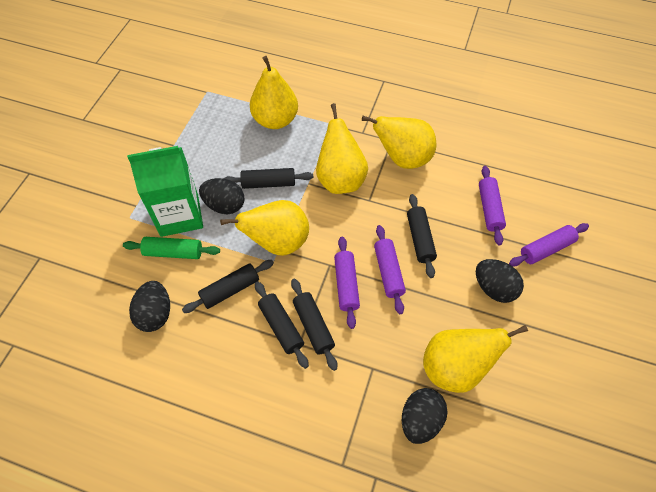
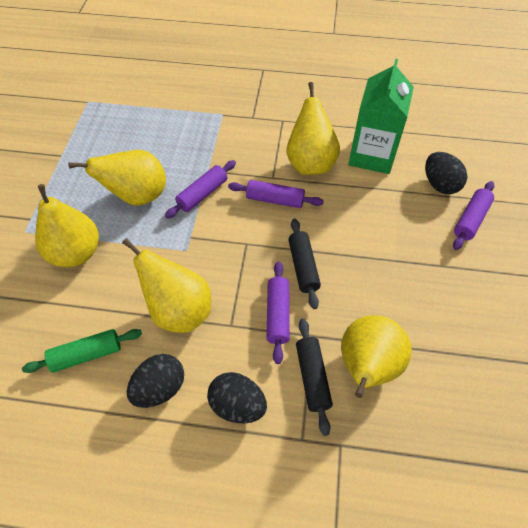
black egg: [129,281,170,332] [199,178,244,214] [402,388,447,444] [476,259,524,303] = 4 -> [127,354,184,408] [207,372,267,424] [425,152,467,194] = 3
black rolling pin: [182,260,274,313] [223,168,313,189] [255,281,309,369] [291,279,337,371] [407,194,437,278] = 5 -> [288,219,321,309] [296,318,333,436] = 2

